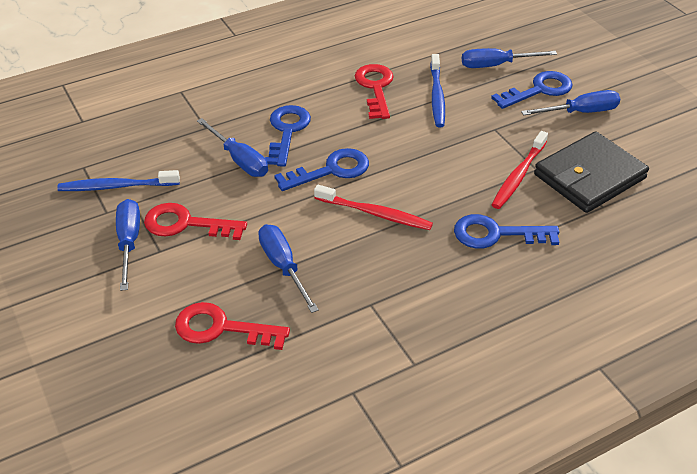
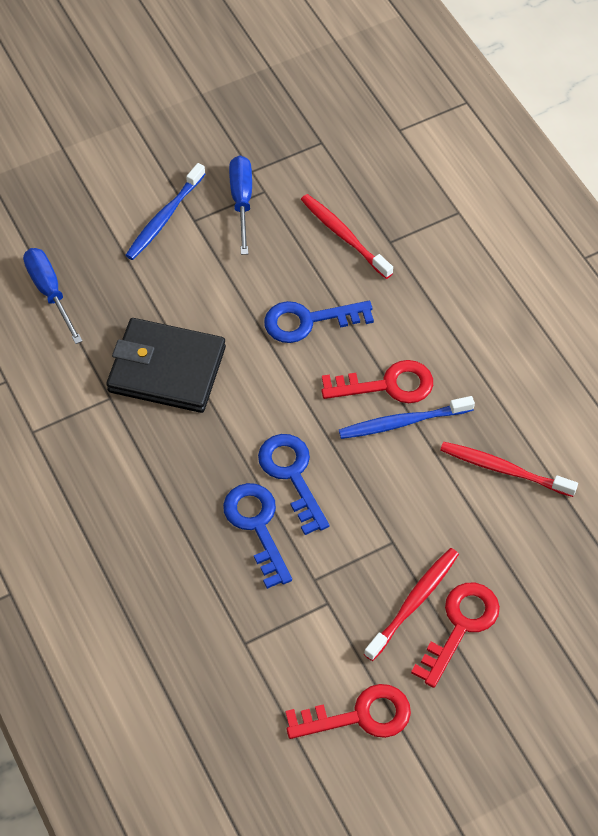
blue key: [265,105,311,167] [274,148,369,191] [454,214,559,249] [491,71,573,109] = 4 -> [223,483,292,589] [258,434,329,535] [264,301,374,343] = 3
blue screwdriver: [116,199,140,291] [197,118,268,177] [258,224,319,313] [462,48,557,68] [521,90,620,116] = 5 -> [23,248,82,344] [229,155,252,255] = 2
red toothbrush: [314,185,433,230] [492,131,548,209] = 2 -> [301,194,393,279] [364,548,459,661] [440,442,578,497] = 3

